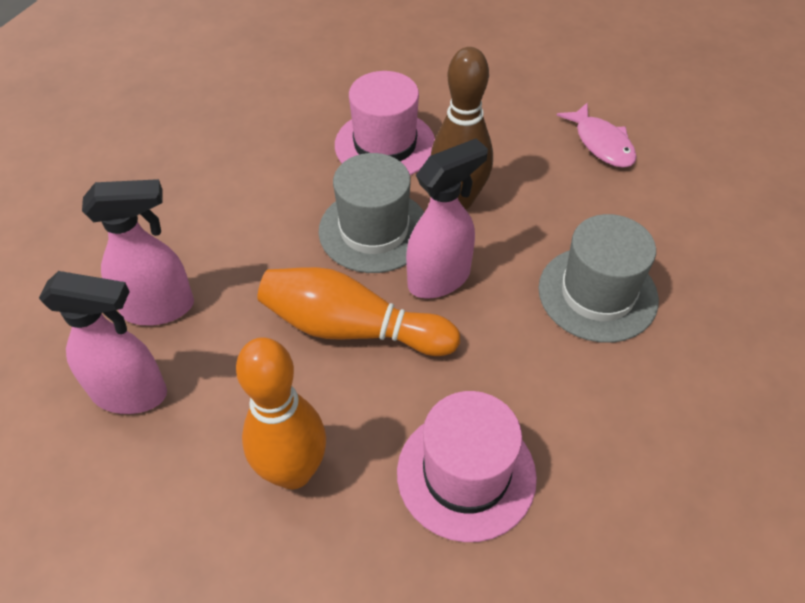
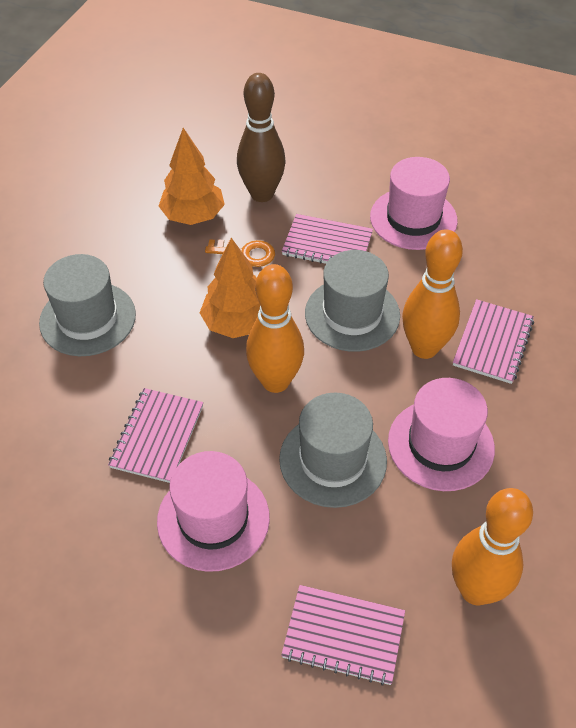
grey hat: [319,153,424,273] [538,214,659,343] = 2 -> [39,254,136,356] [279,393,387,508] [305,250,400,352] = 3
orange bowling pin: [236,338,326,489] [257,267,460,356] = 2 -> [246,264,304,393] [402,229,463,359] [452,488,533,605] = 3
orange key: none = 0 -> [205,239,275,267] = 1
orange tree: none = 0 -> [159,128,225,225] [200,238,260,338] = 2
pink fish: [556,103,637,168] = 1 -> none = 0
pink hat: [335,71,435,175] [397,391,537,542] = 2 -> [157,451,270,572] [370,157,458,250] [388,378,495,491] = 3
pink notebook: none = 0 -> [108,388,203,483] [281,585,405,686] [282,214,373,264] [453,299,534,384] = 4
pink spray bottle: [39,271,167,414] [82,179,194,326] [406,138,488,298] = 3 -> none = 0

